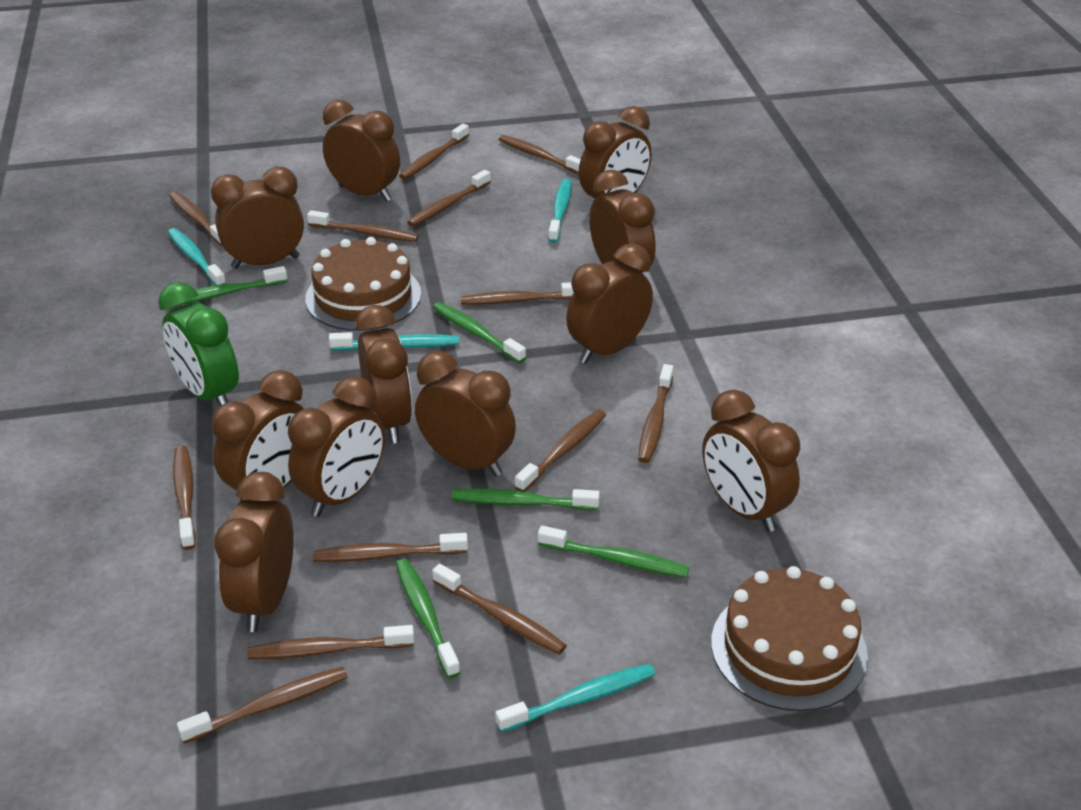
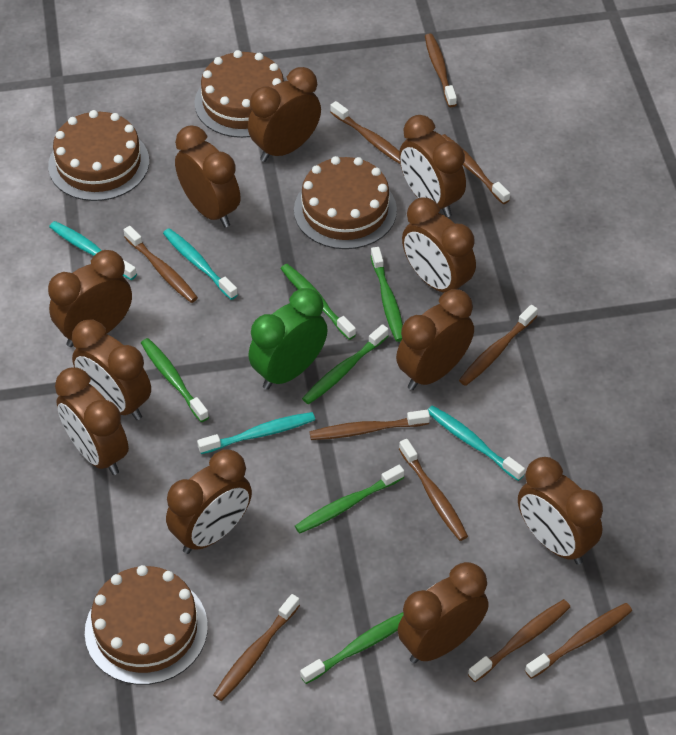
brown cake: [305,237,421,331] [711,566,868,711] = 2 -> [48,110,149,201] [85,565,208,685] [195,50,284,138] [294,156,397,249] = 4
brown toothbrush: [169,192,222,246] [173,445,196,550] [177,667,348,744] [247,625,414,659] [307,210,419,242] [313,533,468,562] [399,124,469,180] [407,170,491,227] [432,564,567,655] [461,282,574,305] [499,135,581,174] [514,410,606,492] [638,364,673,463] = 13 -> [124,226,198,303] [213,594,300,701] [309,410,430,440] [330,101,400,164] [399,439,468,541] [425,34,457,107] [441,134,510,204] [459,305,538,386] [468,599,570,682] [525,603,632,679] = 10
green toothbrush: [179,266,287,305] [396,558,461,678] [433,302,526,363] [451,489,600,510] [538,526,690,578] = 5 -> [141,338,209,422] [281,264,356,340] [295,465,404,534] [300,612,404,684] [302,324,389,404] [370,247,403,342] = 6

